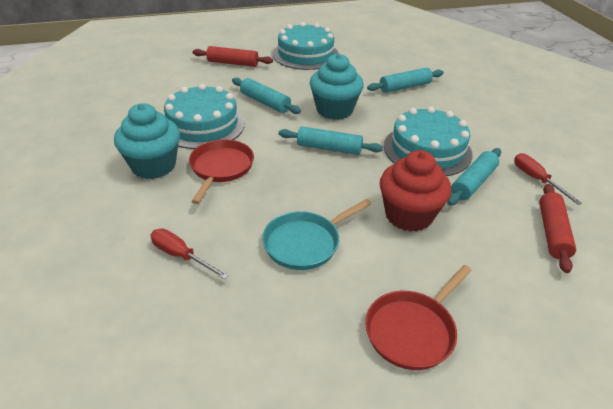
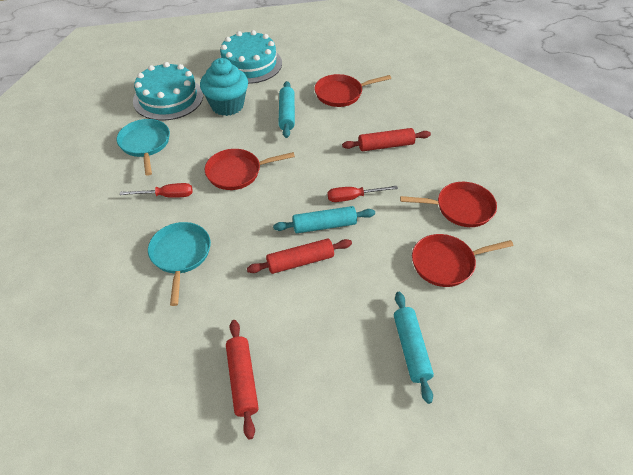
red cupcake: [380,150,451,232] = 1 -> none = 0
red pan: [189,139,254,204] [365,265,472,370] = 2 -> [205,149,295,190] [314,74,391,107] [400,182,497,227] [412,234,513,287] = 4
red rolling pin: [193,46,273,67] [539,184,576,273] = 2 -> [226,320,259,440] [247,238,352,274] [342,128,431,151] = 3
turquoise cake: [164,84,245,149] [273,22,338,70] [384,106,473,176] = 3 -> [133,62,203,121] [220,30,282,84] = 2
turquoise cupcake: [114,103,180,179] [310,53,364,120] = 2 -> [200,58,248,116] = 1
turquoise pan: [262,199,371,270] = 1 -> [117,119,170,176] [148,222,211,306] = 2
turquoise rolling pin: [232,78,301,114] [279,126,383,155] [367,68,443,93] [447,148,501,205] = 4 -> [273,206,375,233] [278,81,295,138] [394,292,434,404] = 3

